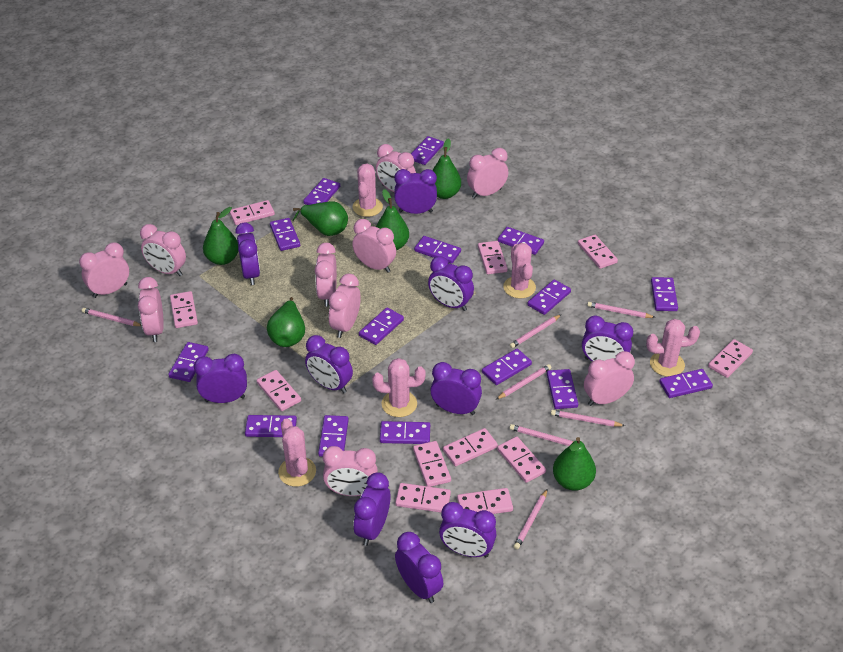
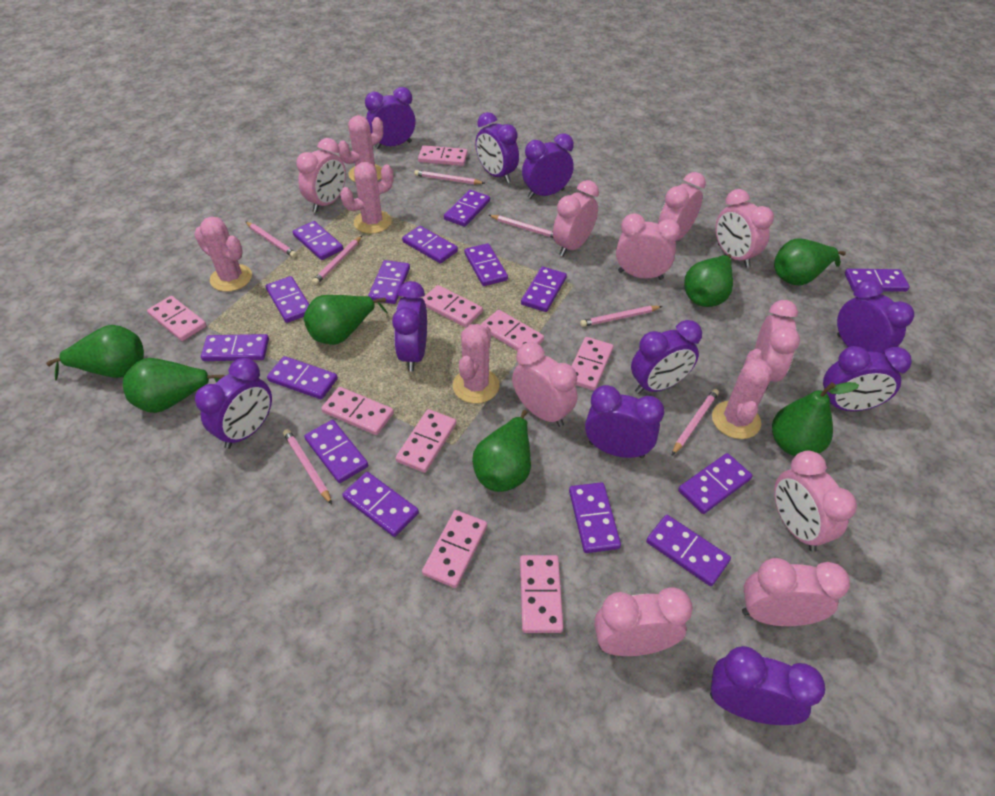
green pear: [203,207,238,265] [267,297,305,347] [293,201,348,236] [376,189,409,250] [432,138,461,199] [553,437,596,491] = 6 -> [46,325,144,380] [123,358,225,413] [304,295,388,345] [472,410,531,492] [684,254,733,307] [772,382,859,456] [774,239,846,286] = 7
pink domino: [170,291,198,328] [229,200,275,225] [257,370,301,411] [395,483,451,513] [413,441,451,487] [443,428,498,466] [457,488,513,514] [478,241,508,274] [497,437,546,483] [578,235,618,269] [708,339,753,378] = 11 -> [147,296,207,341] [321,387,394,435] [396,409,456,473] [418,145,468,166] [422,285,483,327] [422,510,487,588] [481,310,544,351] [520,555,563,633] [572,337,613,391] = 9

